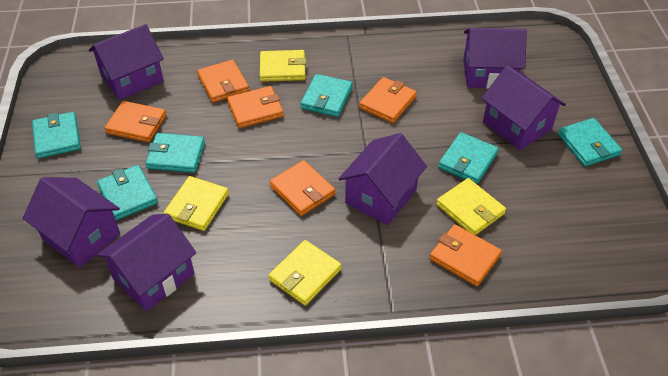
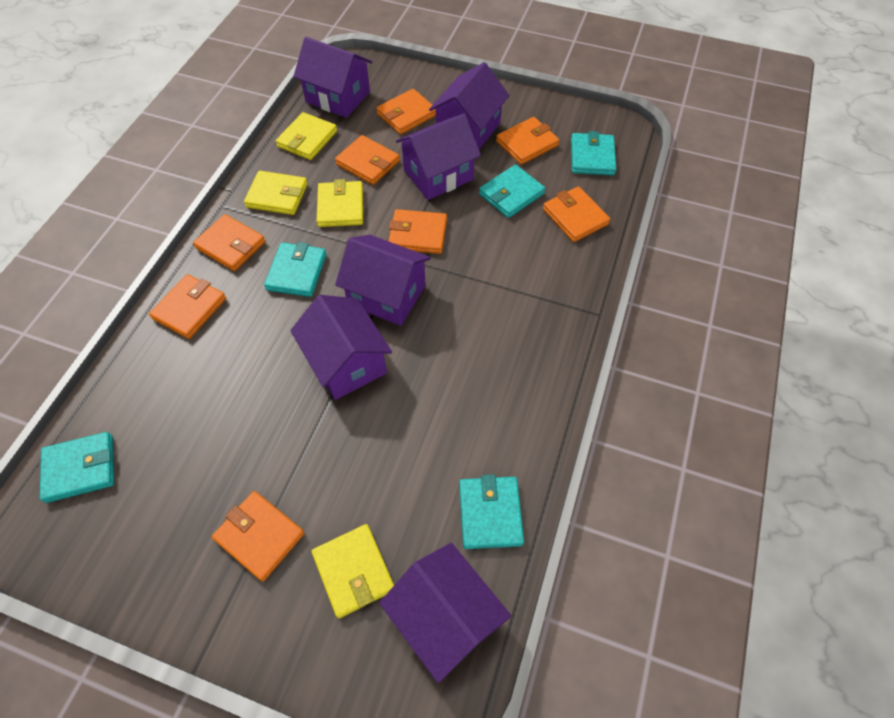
orange wallet: [104,101,167,143] [197,60,249,103] [227,86,284,128] [269,160,336,216] [359,77,417,123] [429,224,502,287] = 6 -> [149,274,226,339] [193,214,265,271] [212,491,304,582] [335,135,400,185] [376,89,436,135] [389,209,447,254] [496,117,559,165] [543,186,610,242] = 8
turquoise wallet: [32,112,81,159] [97,165,158,220] [145,133,205,173] [300,74,353,117] [438,132,499,184] [558,118,622,167] = 6 -> [40,432,114,503] [264,242,326,297] [459,475,524,549] [479,165,546,218] [571,131,617,175] = 5

